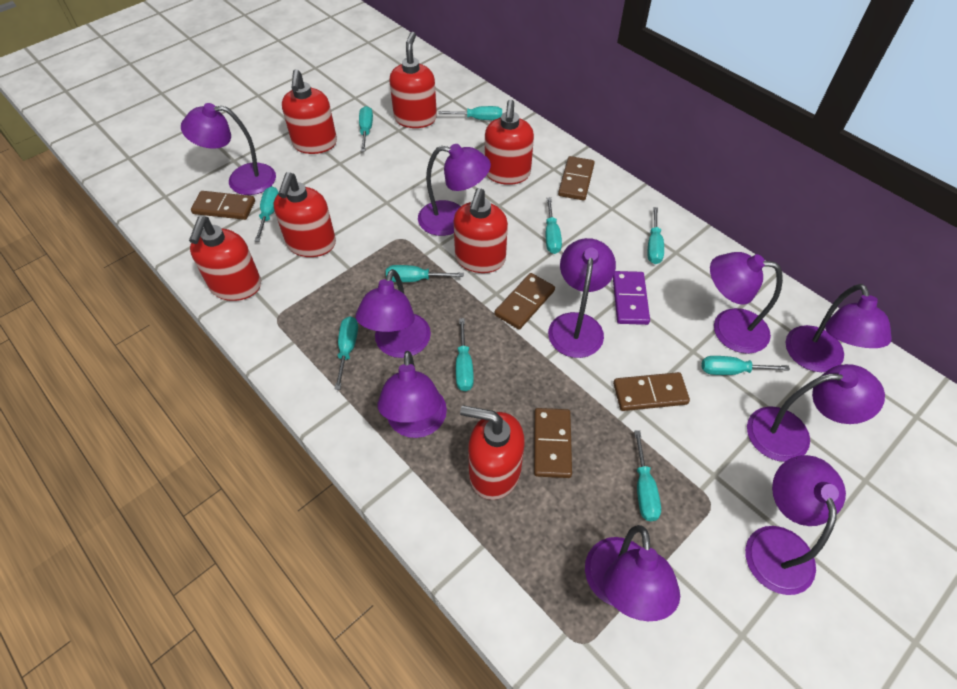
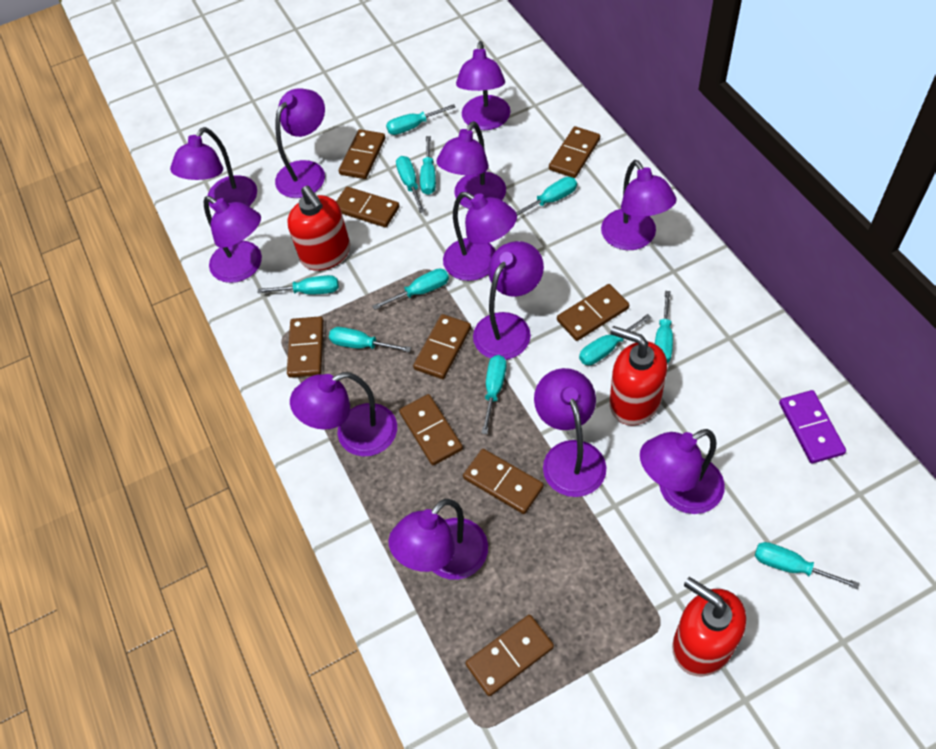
brown domino: [191,191,255,220] [495,273,555,330] [534,408,572,478] [558,156,595,200] [613,372,690,411] = 5 -> [287,316,324,378] [336,187,400,227] [339,129,385,179] [399,394,463,465] [413,314,471,379] [463,449,544,514] [465,615,554,696] [549,126,600,178] [557,284,629,341] = 9
purple lamp: [181,103,276,195] [356,269,431,358] [378,351,447,438] [418,144,491,236] [548,238,616,358] [585,525,680,621] [710,252,783,354] [745,455,846,595] [747,364,885,462] [786,284,892,372] = 10 -> [170,127,257,211] [204,196,262,283] [275,88,325,198] [290,372,397,456] [388,499,488,580] [436,121,506,209] [443,192,517,281] [456,41,510,130] [473,241,544,360] [534,368,606,497] [601,160,676,250] [640,429,725,514] = 12
red soap dispenser: [189,216,261,301] [273,172,336,257] [282,69,337,154] [389,32,437,128] [454,188,508,273] [460,405,525,500] [485,100,534,185] = 7 -> [287,186,350,271] [610,326,667,426] [672,577,746,676] = 3
turquoise screwdriver: [255,186,279,242] [334,316,358,390] [359,106,373,152] [386,265,464,282] [438,106,502,120] [456,318,474,391] [546,198,562,254] [634,431,661,521] [648,207,664,264] [702,356,790,375] = 10 -> [258,275,339,295] [329,327,411,352] [372,269,449,310] [386,104,456,135] [396,156,425,213] [420,136,436,195] [482,355,507,434] [516,177,577,216] [579,314,651,365] [655,291,673,363] [755,542,859,589] = 11

